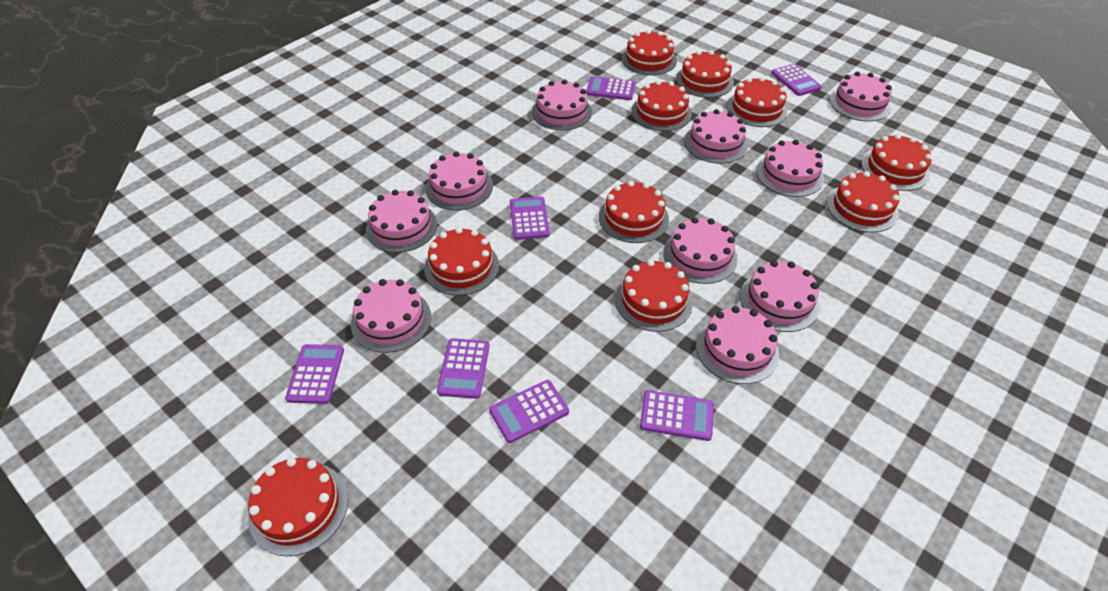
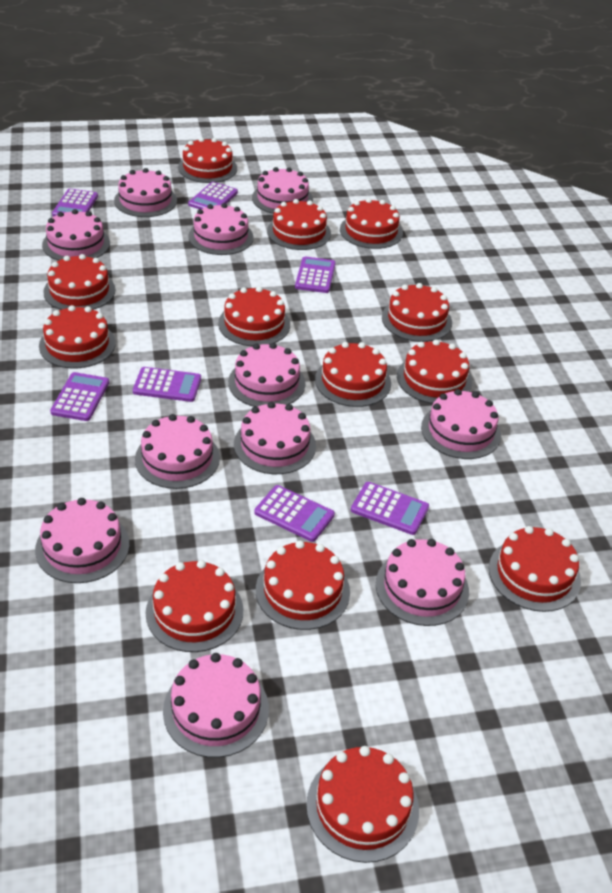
pink cake: [351,279,431,353] [366,190,437,253] [425,151,493,210] [532,79,592,130] [663,217,738,284] [684,109,748,164] [696,306,779,384] [740,260,820,332] [756,140,824,197] [829,71,892,121] = 10 -> [35,498,130,583] [42,209,110,261] [114,168,177,217] [135,414,220,489] [163,653,269,758] [188,203,254,255] [228,343,305,407] [234,402,316,474] [252,167,313,214] [376,539,469,626] [421,389,501,459] = 11
red cake: [248,458,348,556] [424,227,499,295] [599,181,669,243] [615,260,693,332] [621,30,677,75] [631,80,692,131] [676,50,734,98] [727,77,788,127] [827,171,900,232] [861,134,932,191] = 10 -> [39,305,116,369] [43,254,115,310] [146,560,243,652] [178,137,237,183] [218,286,290,346] [256,540,350,630] [267,199,331,250] [306,746,419,863] [315,342,391,407] [340,198,403,249] [382,283,452,342] [397,339,472,404] [489,526,581,612] = 13

